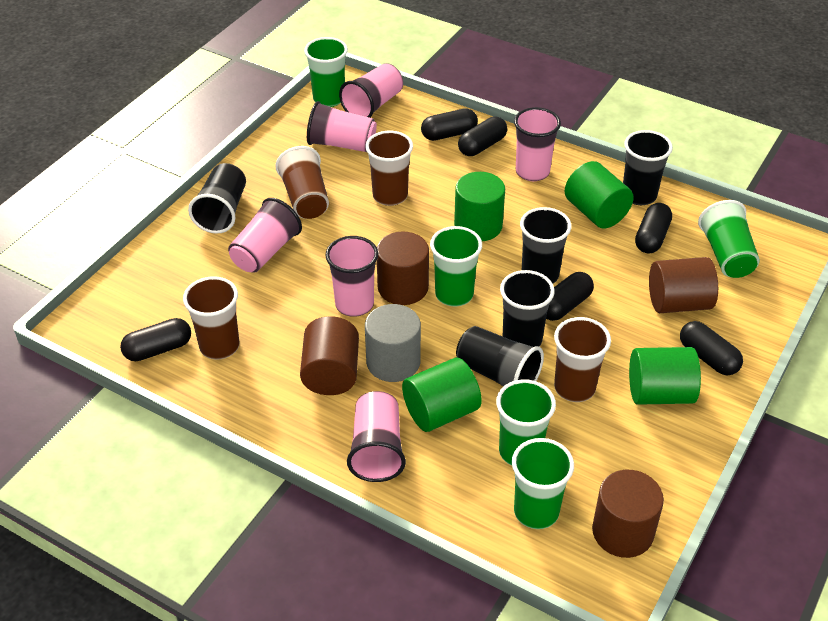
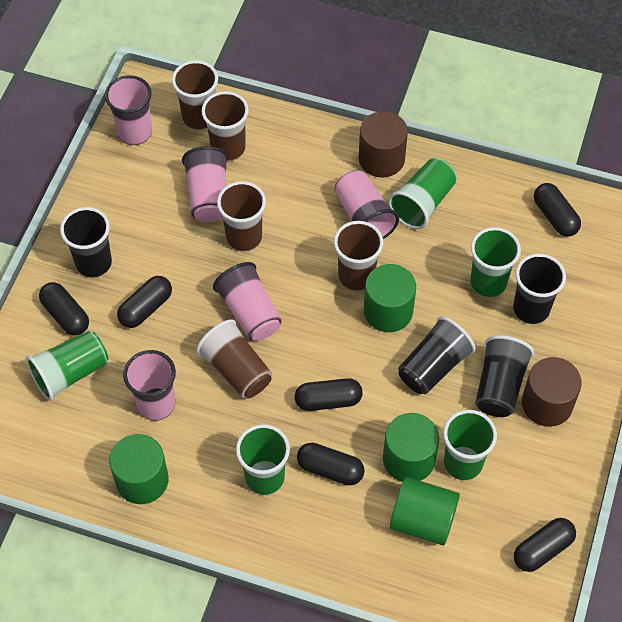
black cup: [188,163,246,234] [456,326,544,386] [500,270,555,347] [520,207,572,284] [623,130,673,205] = 5 -> [60,207,112,277] [398,316,476,394] [475,335,534,417] [513,254,566,324] = 4
brown cup: [183,276,239,360] [275,146,329,219] [365,131,413,206] [554,317,611,402] = 4 -> [172,60,218,130] [196,319,272,398] [201,91,249,161] [217,181,266,252] [334,221,384,291] = 5
brown cylinder: [300,316,359,395] [377,232,429,305] [592,470,664,558] [649,257,718,313] = 4 -> [359,111,408,178] [522,357,582,427] = 2
grey cylinder: [365,304,421,382] = 1 -> none = 0
pink cup: [228,198,302,273] [307,101,377,152] [325,236,378,317] [339,63,403,118] [347,391,406,482] [514,107,561,181] = 6 -> [105,75,152,145] [123,350,176,421] [182,146,228,222] [213,262,282,341] [335,170,399,239] = 5

